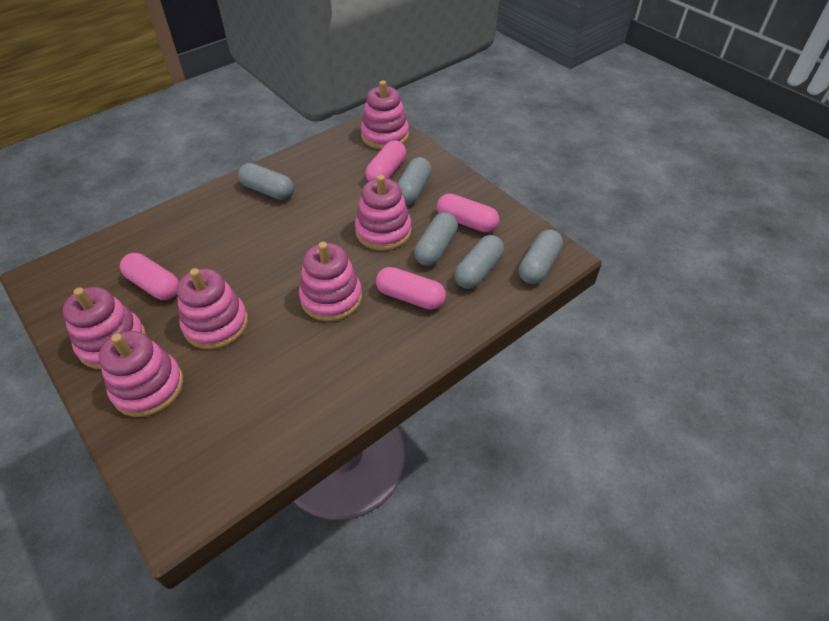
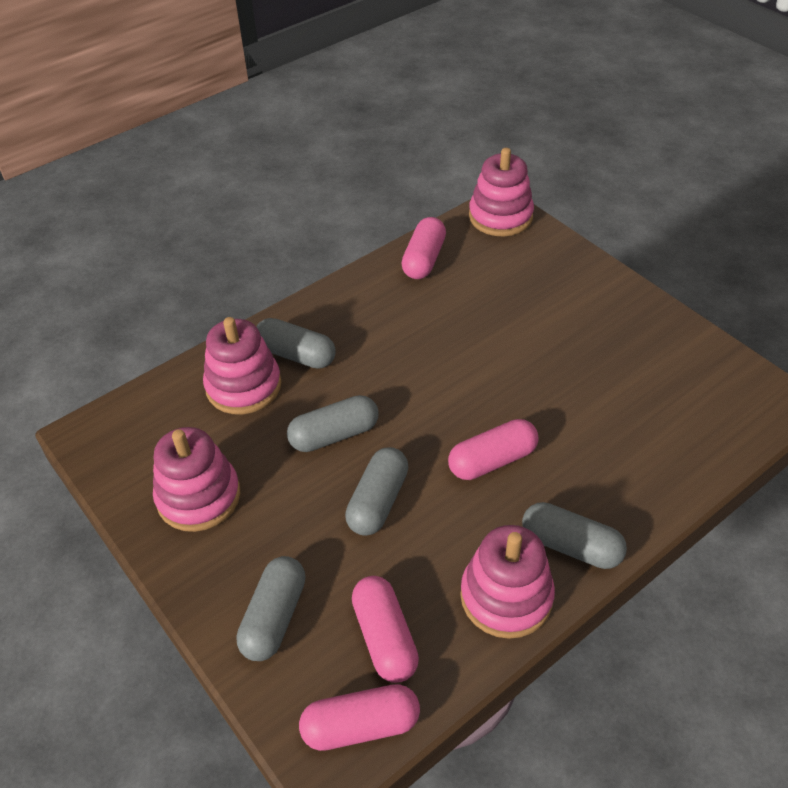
pink stacking toy: [63,287,146,369] [99,331,183,417] [177,268,248,349] [299,242,362,321] [355,175,412,251] [361,80,409,149] = 6 -> [153,427,240,532] [203,317,282,414] [460,525,555,639] [469,148,534,236] = 4

